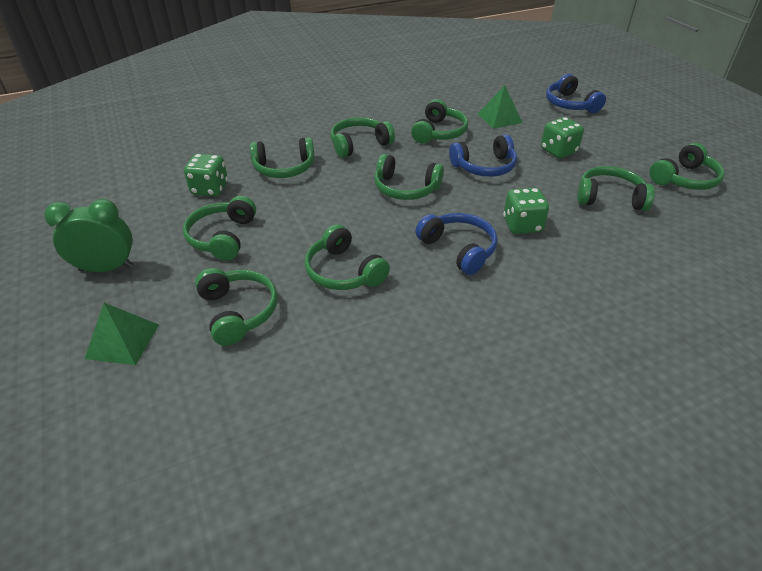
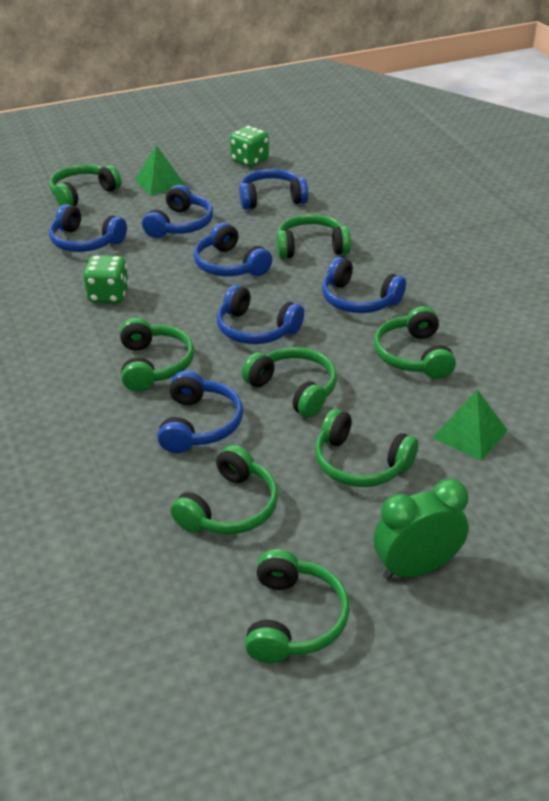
blue headphones: [415,213,497,275] [449,135,517,177] [546,74,606,113] = 3 -> [49,204,127,252] [142,185,213,238] [157,371,243,453] [194,222,272,276] [217,285,304,344] [239,169,308,210] [322,257,406,313] = 7
green dice: [184,154,228,196] [503,188,549,234] [541,117,584,158] = 3 -> [83,255,129,303] [230,126,269,167] = 2
green headphones: [183,196,256,261] [195,268,278,346] [250,137,315,178] [304,224,390,290] [330,117,395,158] [374,154,444,200] [411,99,468,144] [577,166,655,211] [649,143,725,190] = 9 -> [49,164,121,206] [120,318,194,392] [171,445,278,535] [242,347,337,418] [245,549,350,663] [276,214,351,259] [315,409,418,487] [374,306,456,379] = 8

